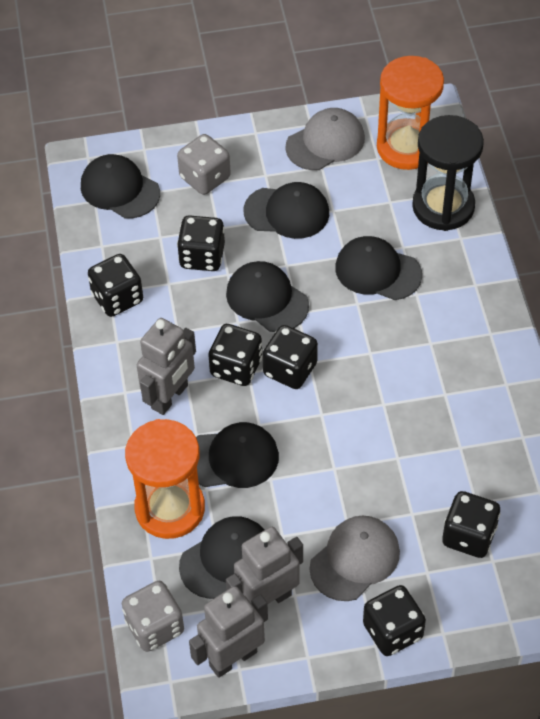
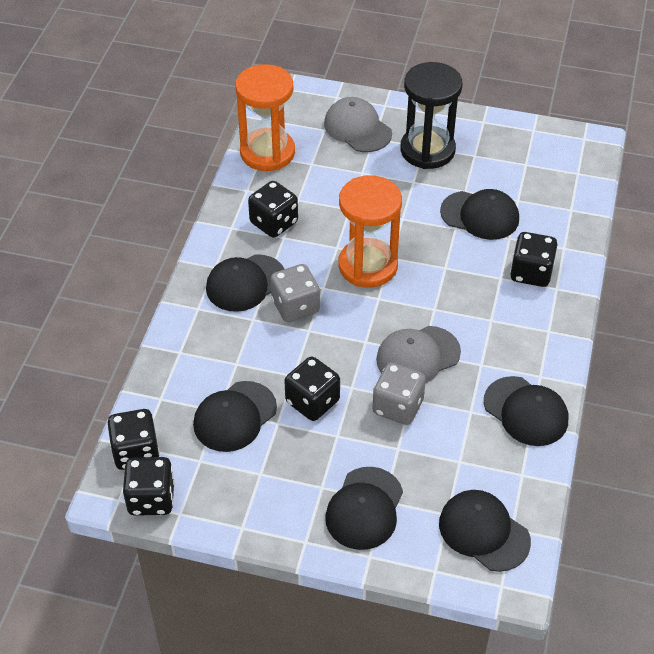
black dice: [88,254,143,317] [177,215,225,271] [208,324,262,386] [262,325,318,389] [363,585,426,656] [442,491,501,558] = 6 -> [107,409,160,470] [123,457,175,516] [248,181,298,238] [285,356,340,421] [510,232,557,287] = 5
grey robot: [137,318,196,415] [189,586,268,678] [226,527,303,604] = 3 -> none = 0

